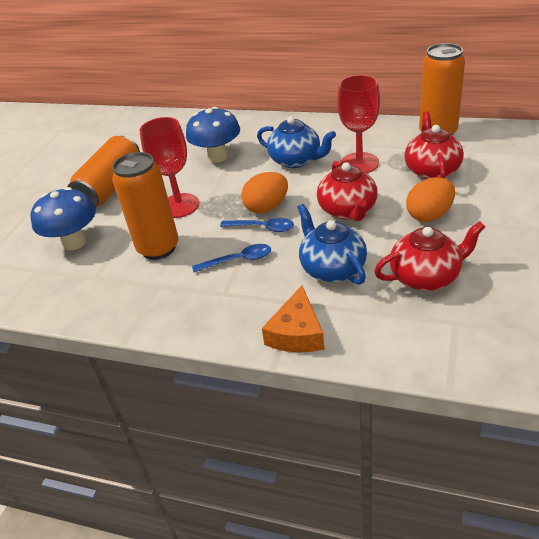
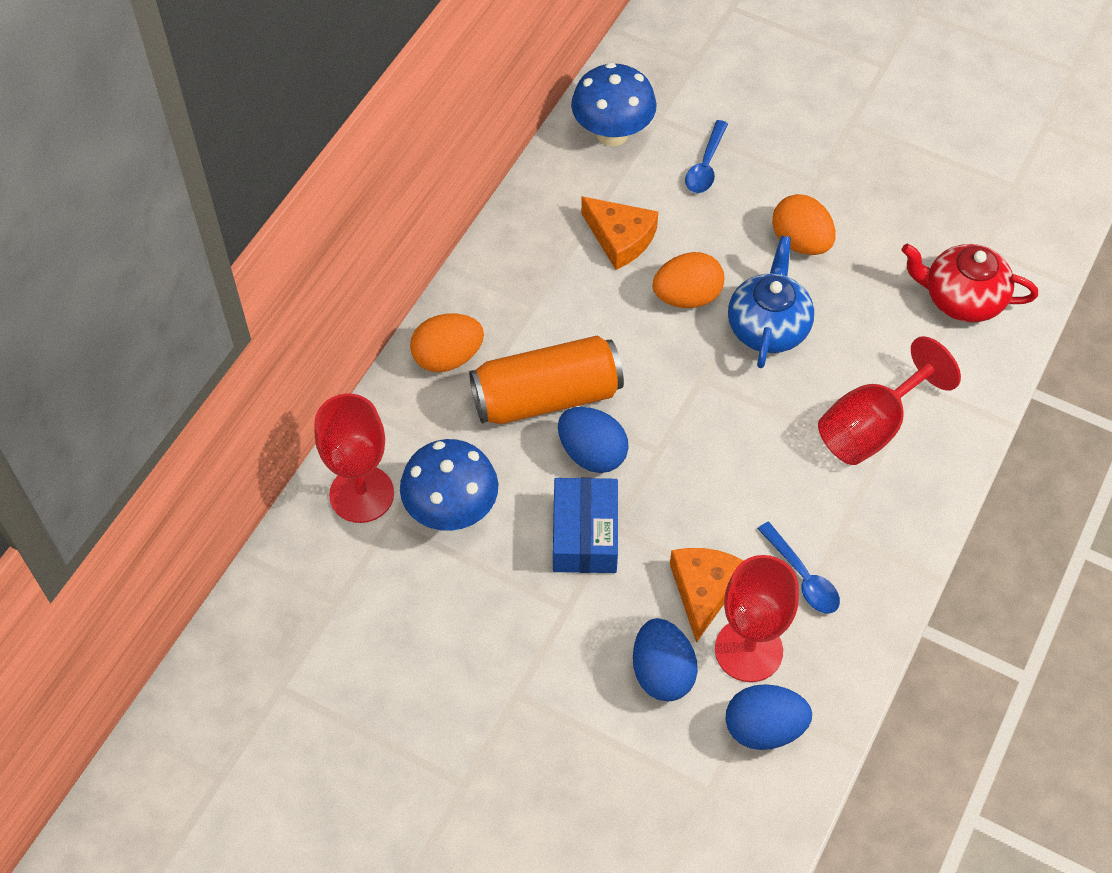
blue box: none = 0 -> [553,478,618,573] = 1
blue egg: none = 0 -> [558,407,629,473] [633,618,698,701] [726,684,812,750] = 3
blue teapot: [257,116,336,168] [297,204,367,285] = 2 -> [728,236,814,368] = 1
orange can: [67,136,140,208] [112,152,178,260] [419,43,465,136] = 3 -> [469,336,624,424] = 1
orange cheese: [262,286,324,353] = 1 -> [581,196,658,270] [670,548,744,643] = 2
orange egg: [241,172,288,213] [406,177,455,222] = 2 -> [410,314,484,372] [652,252,725,308] [772,194,836,255] = 3
red goblet: [139,117,199,218] [337,75,380,173] = 2 -> [315,393,394,523] [715,555,799,682] [818,336,961,465] = 3
red teapot: [317,161,378,222] [374,221,485,291] [404,111,464,179] = 3 -> [901,244,1038,323] = 1

